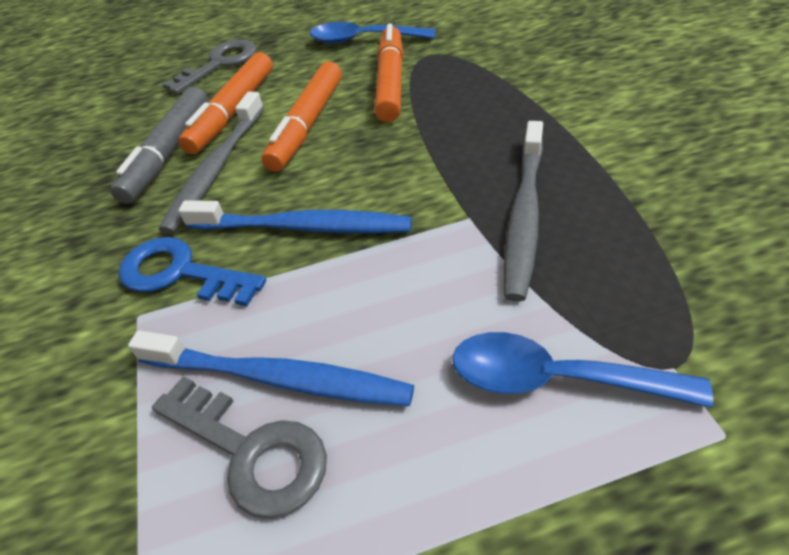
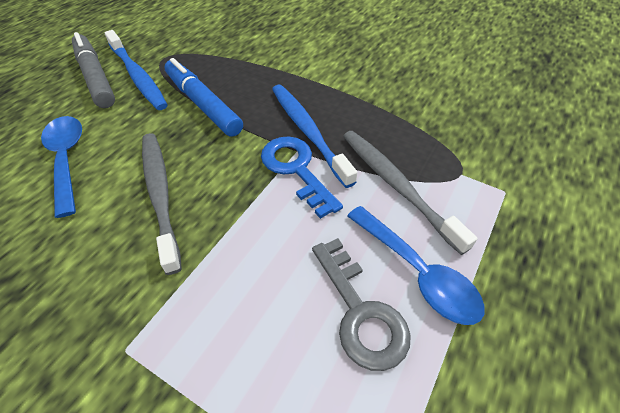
blue marker: none = 0 -> [164,58,243,137] = 1
grey key: [152,376,327,519] [162,39,256,94] = 2 -> [312,238,411,371] = 1
orange marker: [178,52,273,154] [262,61,342,172] [374,23,403,122] = 3 -> none = 0

